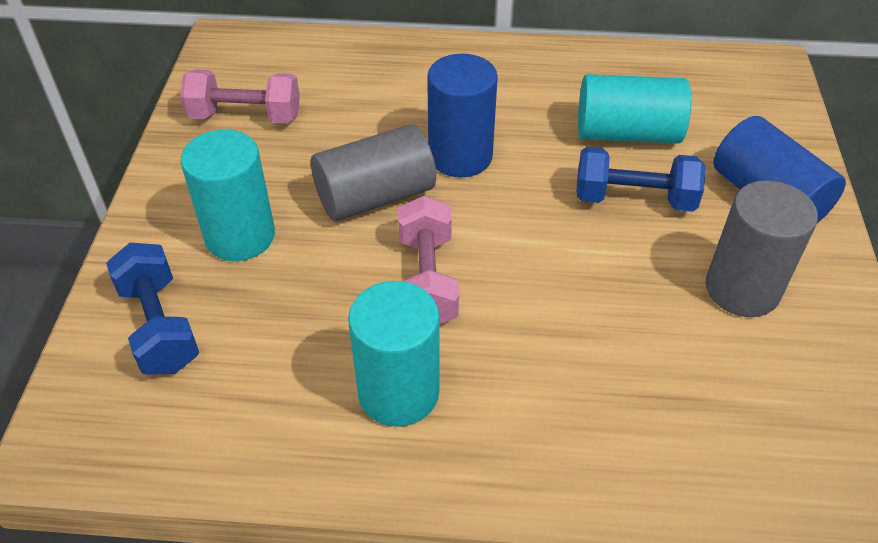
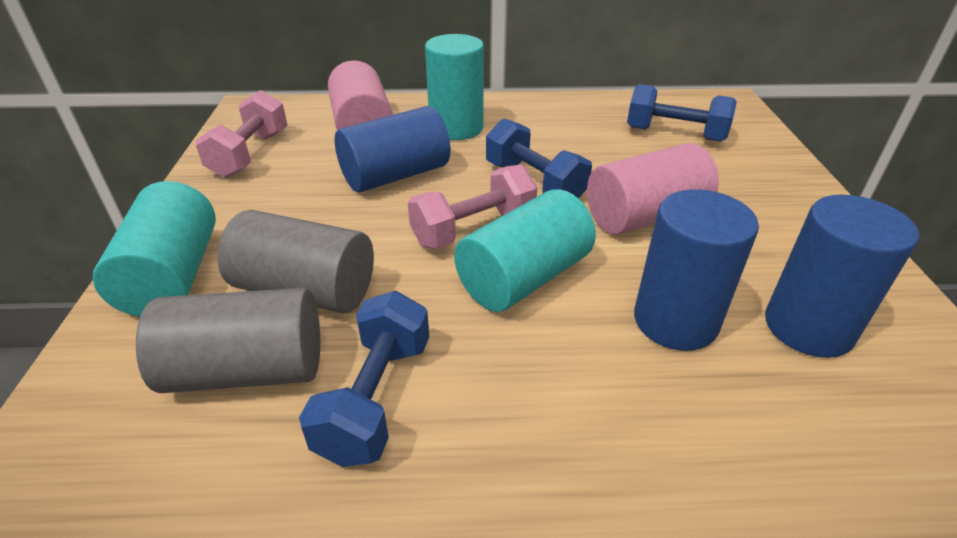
blue cylinder: [427,54,498,177] [713,116,846,223] = 2 -> [335,106,451,192] [634,189,759,351] [765,195,919,358] = 3
blue dumbbell: [106,243,199,375] [576,147,706,212] = 2 -> [299,291,429,467] [486,118,592,198] [627,84,737,142] = 3
pink cylinder: none = 0 -> [328,60,393,130] [587,143,719,235] = 2

